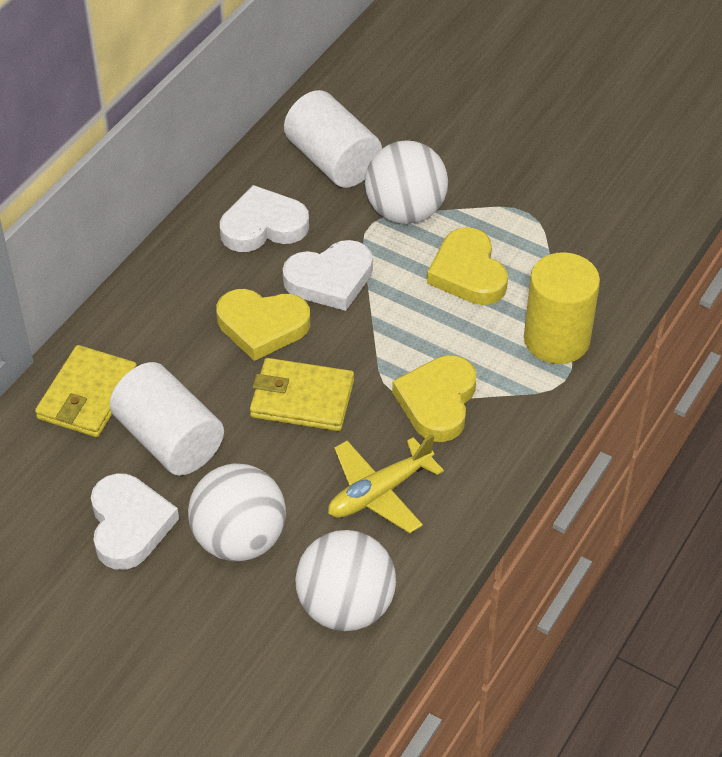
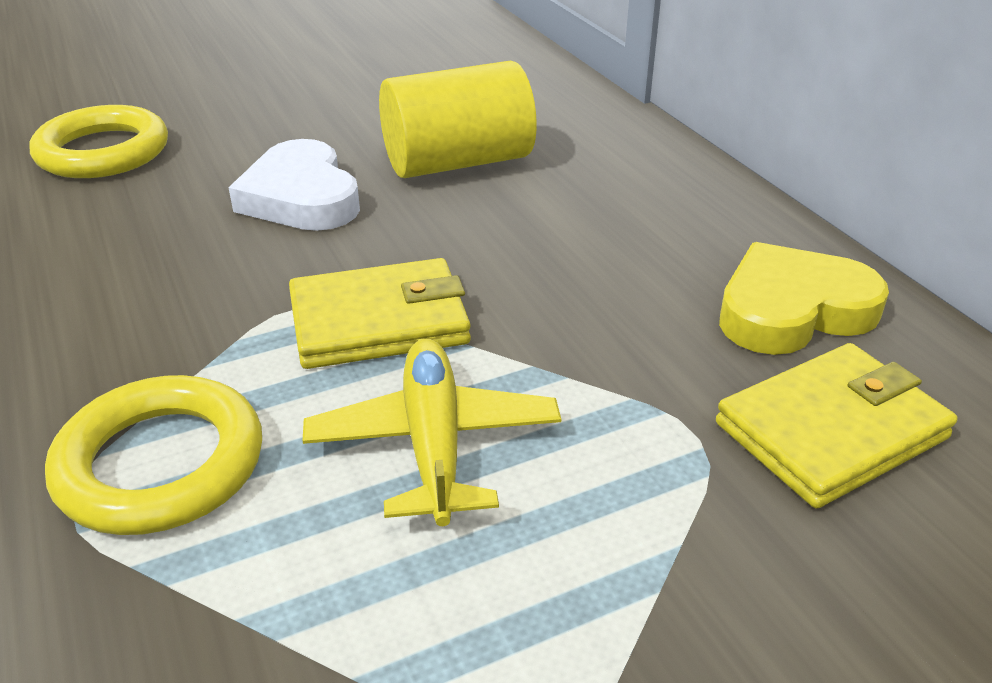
white ball: [188,463,286,561] [295,530,396,631] [365,140,448,224] = 3 -> none = 0
white cylinder: [110,362,224,476] [284,90,382,188] = 2 -> none = 0
white heart: [91,473,179,570] [220,185,309,252] [282,240,373,311] = 3 -> [229,139,360,231] = 1
yellow heart: [216,289,310,361] [392,355,476,442] [427,227,508,305] = 3 -> [719,242,889,355] = 1
yellow ring: none = 0 -> [29,105,168,178] [45,375,262,535] = 2

